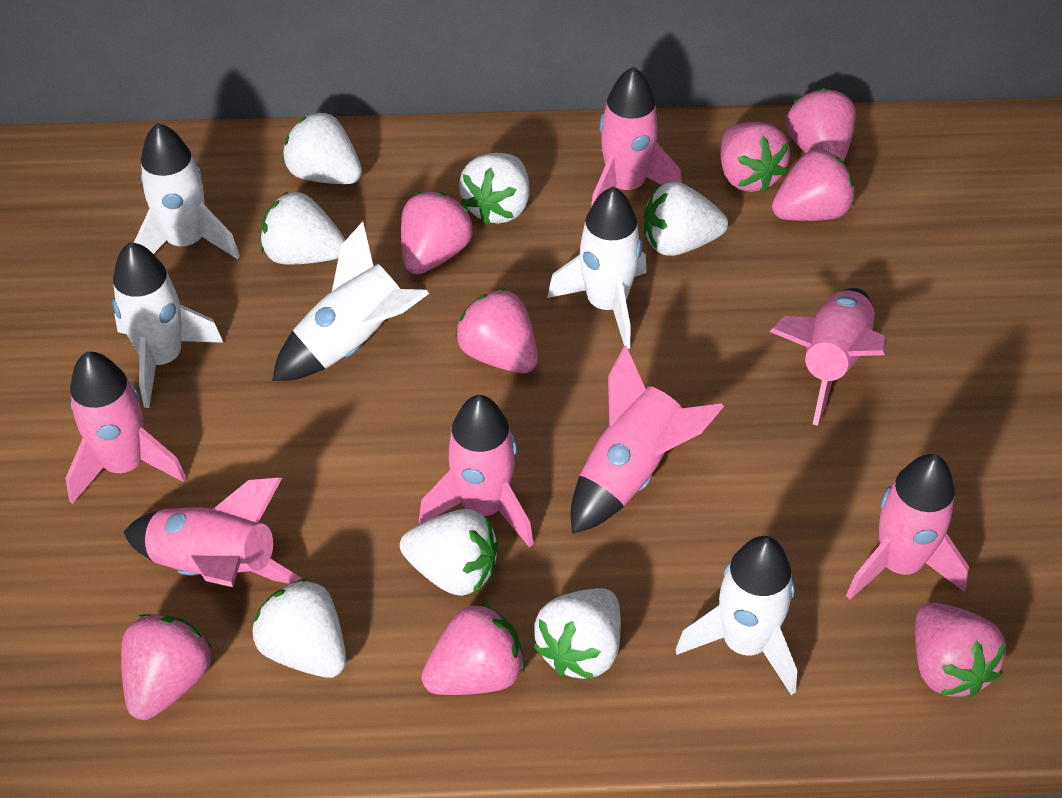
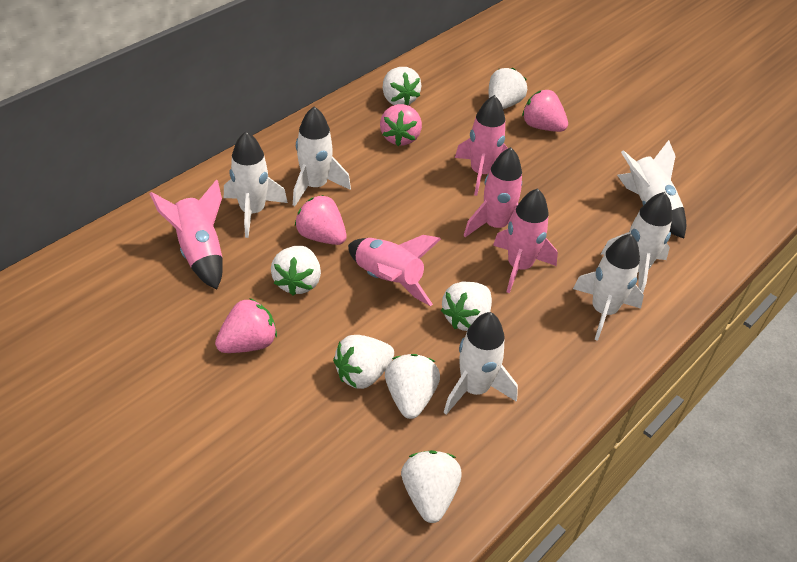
pink rocket: [65,352,187,504] [123,478,307,587] [419,395,534,548] [571,345,724,534] [591,66,682,207] [770,288,887,426] [846,454,969,600] = 7 -> [150,179,223,290] [348,235,441,306] [455,95,508,196] [463,147,522,237] [493,188,558,293] = 5
pink strawberry: [121,614,212,720] [401,192,473,274] [421,602,525,695] [455,288,538,373] [721,122,790,193] [772,149,855,221] [786,88,856,162] [915,603,1006,698] = 8 -> [215,298,277,353] [295,195,347,245] [380,104,422,146] [522,90,568,132] = 4
white rocket: [112,242,224,408] [134,123,240,259] [272,222,429,381] [547,187,647,349] [675,536,797,695] = 5 -> [224,131,288,238] [293,106,351,206] [444,312,518,415] [573,234,644,341] [601,192,672,293] [617,140,686,239] = 6

